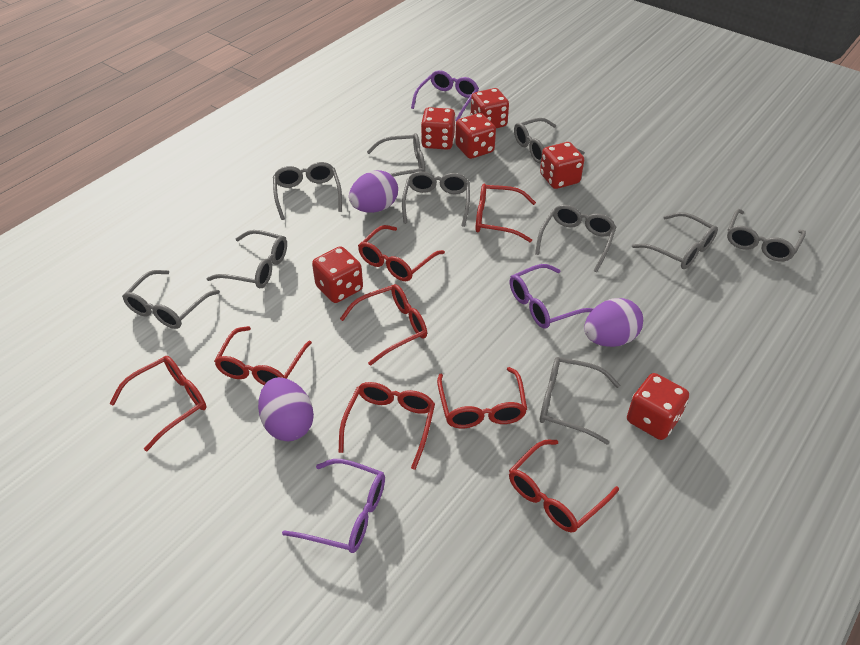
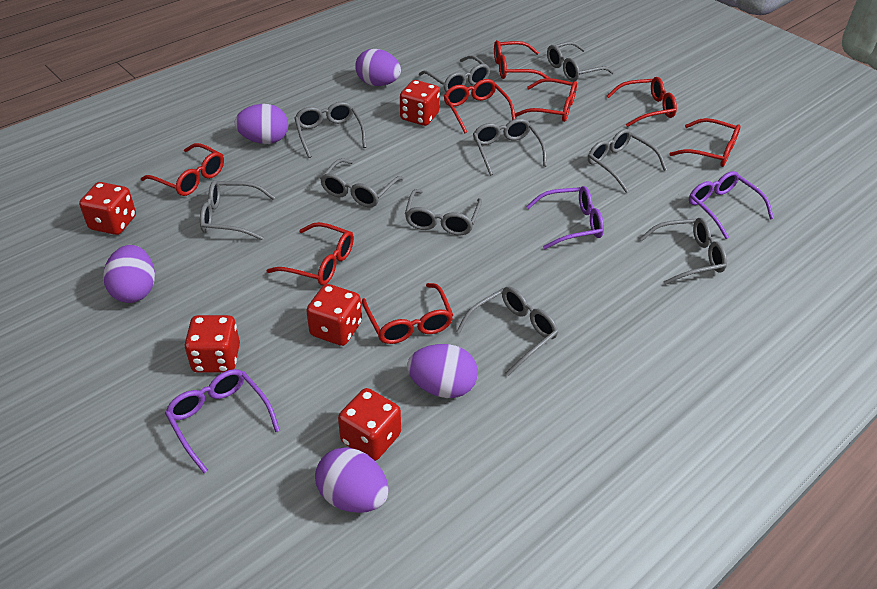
purple egg: [258,377,314,441] [349,170,398,213] [584,298,643,347] = 3 -> [103,245,155,303] [235,104,289,144] [315,447,389,513] [355,49,401,86] [407,344,478,398] = 5
red dice: [312,246,363,303] [421,107,456,150] [455,113,496,159] [471,88,509,128] [540,142,584,189] [627,373,689,440] = 6 -> [79,182,136,235] [184,315,240,373] [306,284,362,346] [338,388,401,461] [400,80,440,126] = 5

